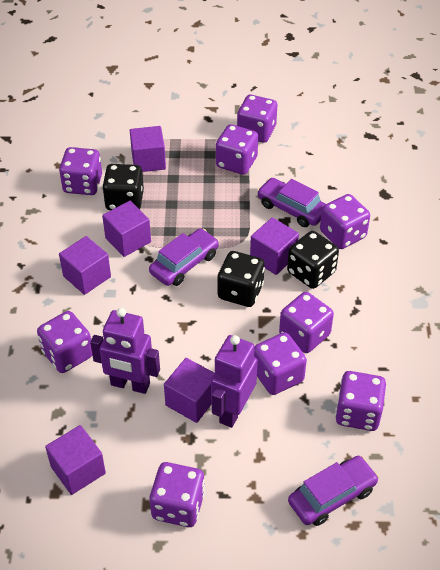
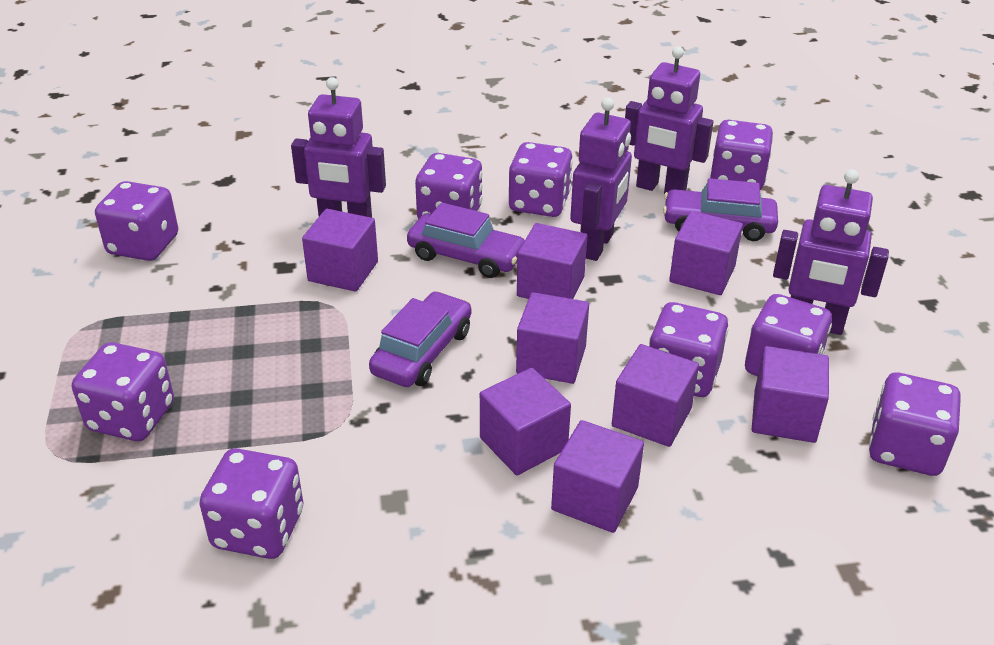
black dice: [102,164,144,210] [218,251,265,307] [287,231,339,289] = 3 -> none = 0
purple cube: [45,425,106,495] [59,236,111,295] [102,201,151,257] [130,126,166,172] [164,358,215,423] [250,217,299,275] = 6 -> [302,209,378,292] [480,368,571,475] [516,292,589,384] [517,223,587,299] [551,420,644,533] [612,344,699,447] [669,211,743,295] [752,346,829,443] = 8
purple robot: [90,308,160,394] [211,335,258,428] = 2 -> [291,77,386,218] [570,98,632,261] [625,46,713,194] [773,169,889,335] = 4

